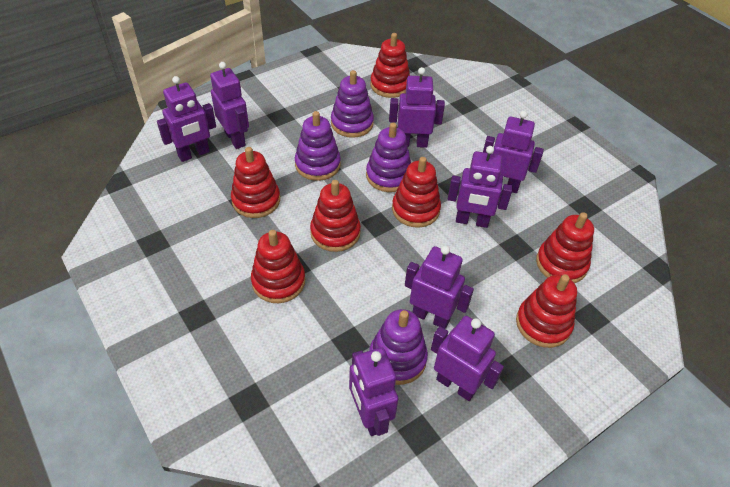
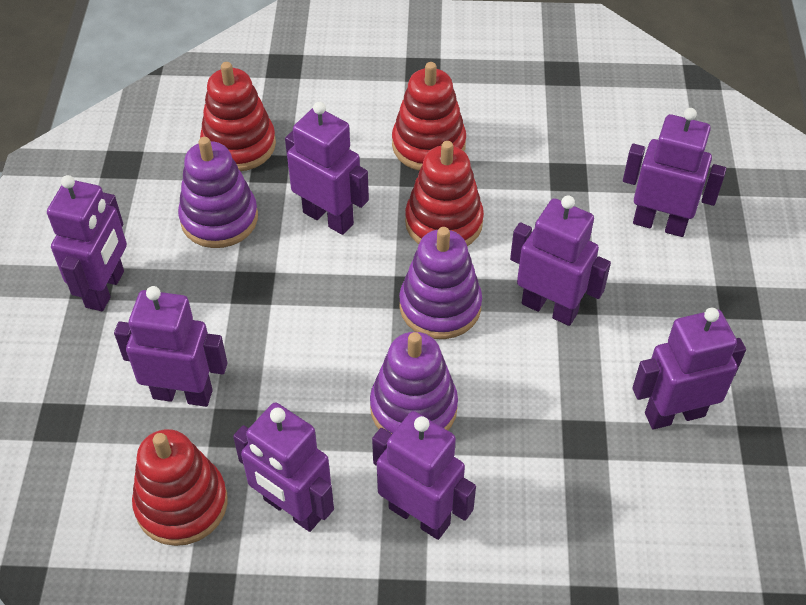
purple stacking toy: [295,111,341,181] [331,70,374,138] [366,123,411,192] [369,309,428,385] = 4 -> [178,137,258,248] [370,332,458,434] [399,227,482,339] = 3
red stacking toy: [231,147,280,218] [251,230,305,303] [310,180,361,252] [370,33,410,98] [392,157,441,228] [516,274,577,348] [536,212,594,283] = 7 -> [132,429,228,546] [200,62,276,171] [392,62,466,171] [405,141,484,246] = 4

